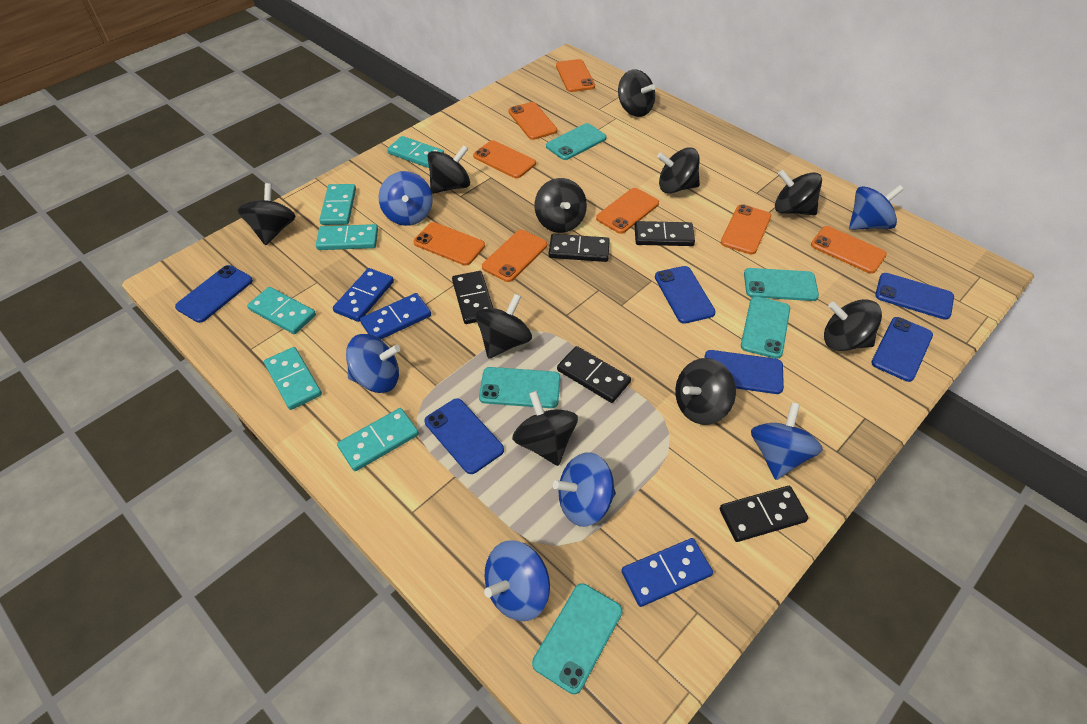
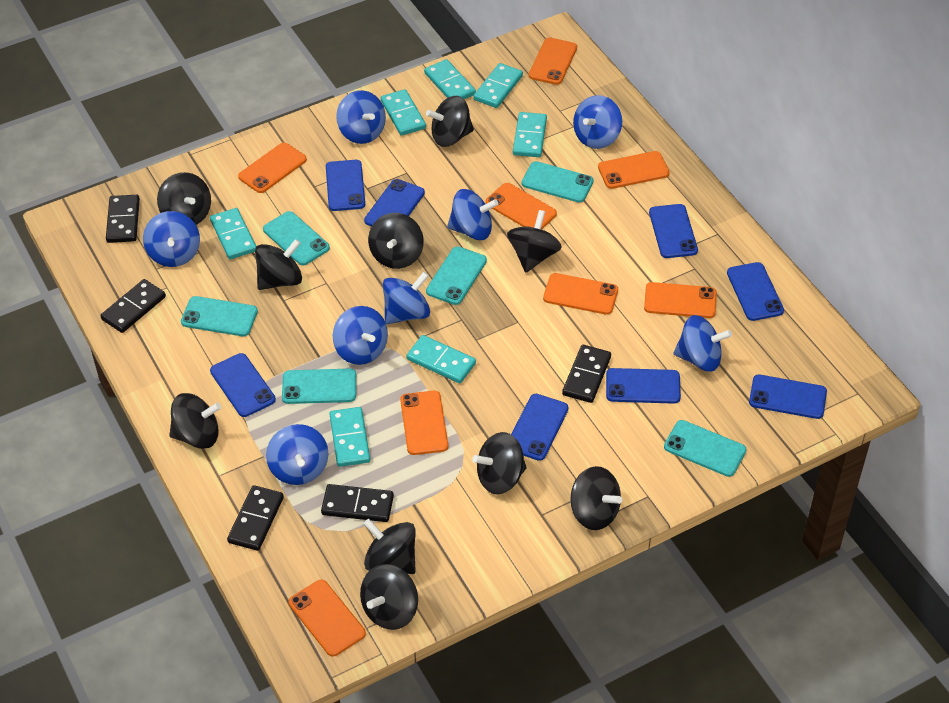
blue domino: [333,268,394,322] [360,293,431,339] [621,538,713,607] = 3 -> none = 0
blue phone: [175,265,253,323] [425,398,504,474] [655,266,716,324] [705,350,784,394] [871,317,933,382] [875,273,954,320] = 6 -> [210,353,276,417] [326,160,365,211] [364,179,425,227] [511,394,568,461] [606,368,681,404] [649,204,698,258] [727,262,784,321] [749,374,827,419] = 8
blue spinning top: [346,334,400,393] [378,171,433,226] [484,540,550,621] [553,452,616,527] [751,402,823,480] [849,185,904,230] = 6 -> [143,211,200,267] [266,424,328,485] [333,306,388,365] [336,90,386,144] [383,272,430,324] [447,189,498,240] [573,95,622,149] [674,315,732,372] = 8
turquoise domino: [247,287,316,334] [264,347,322,410] [316,224,378,250] [319,184,356,225] [337,408,419,471] [387,136,444,168] = 6 -> [210,208,257,259] [329,407,370,467] [381,89,426,136] [406,335,476,383] [424,59,476,99] [473,63,523,108] [513,112,547,157] = 7
turquoise phone: [479,367,561,408] [532,583,623,694] [546,123,607,160] [741,296,790,359] [744,268,819,301] = 5 -> [181,296,258,336] [263,211,330,265] [282,369,356,404] [426,246,487,305] [522,161,594,203] [664,420,747,477] = 6

